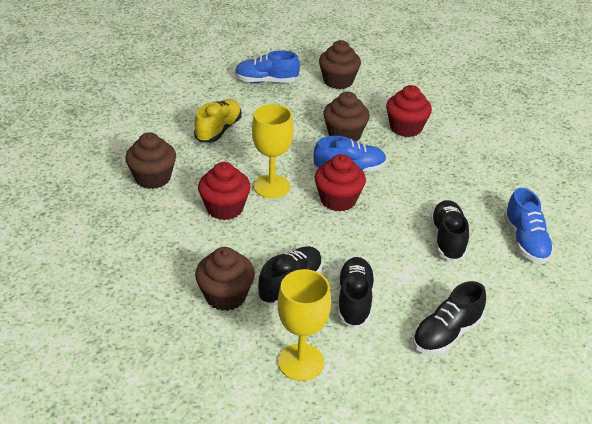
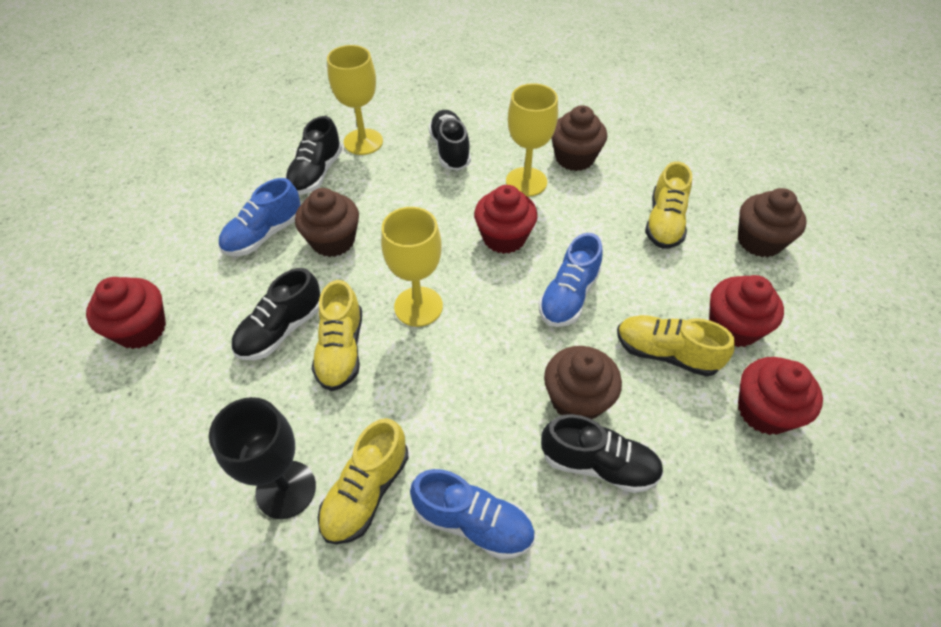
black goblet: none = 0 -> [209,397,316,519] = 1
red cupcake: [198,162,251,220] [315,154,366,212] [386,85,432,137] = 3 -> [86,277,166,349] [474,185,538,254] [709,275,784,348] [738,357,823,435] = 4
yellow goblet: [252,104,294,198] [277,269,331,381] = 2 -> [327,45,383,155] [381,207,443,327] [506,83,558,197] = 3
yellow shoe: [194,99,241,143] = 1 -> [312,280,362,391] [318,418,409,545] [617,315,735,377] [645,161,692,249] = 4

